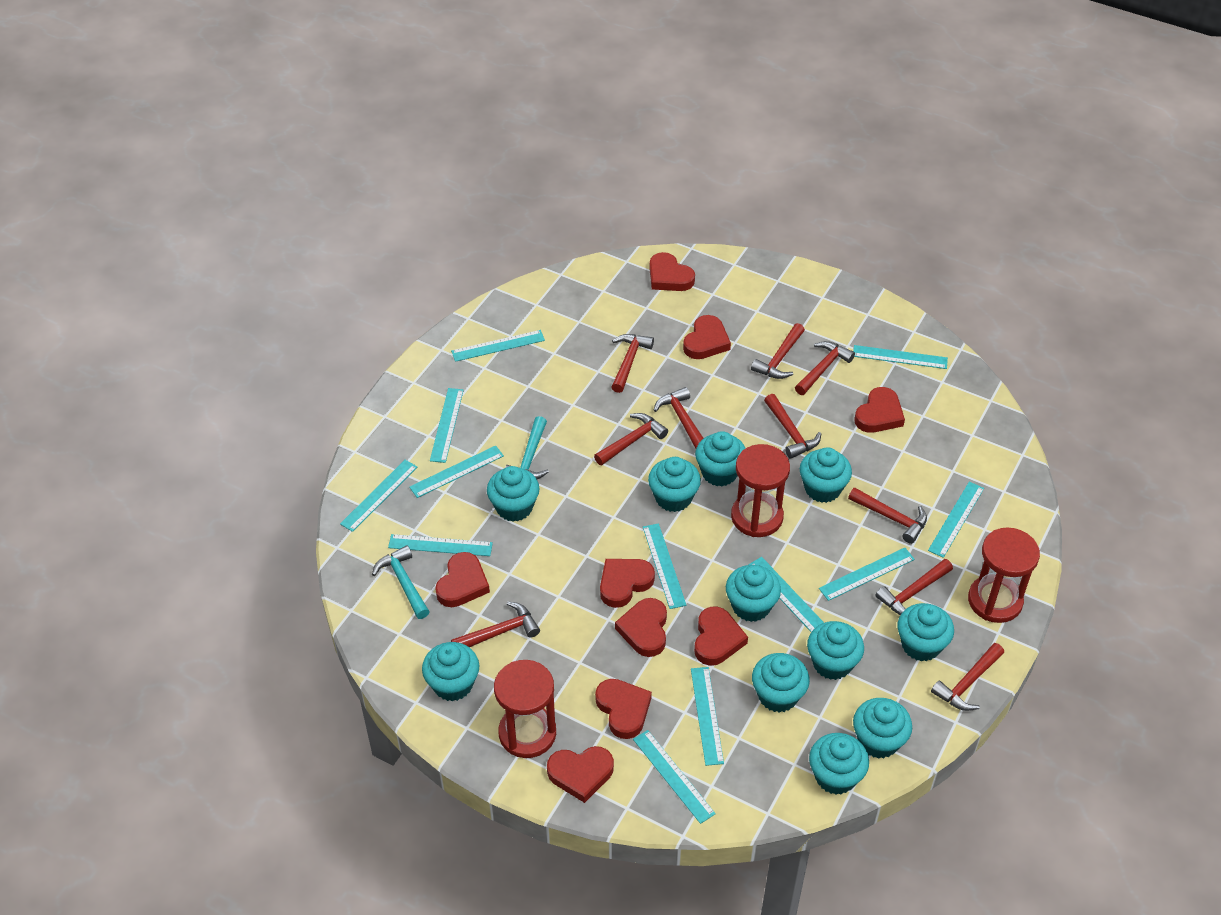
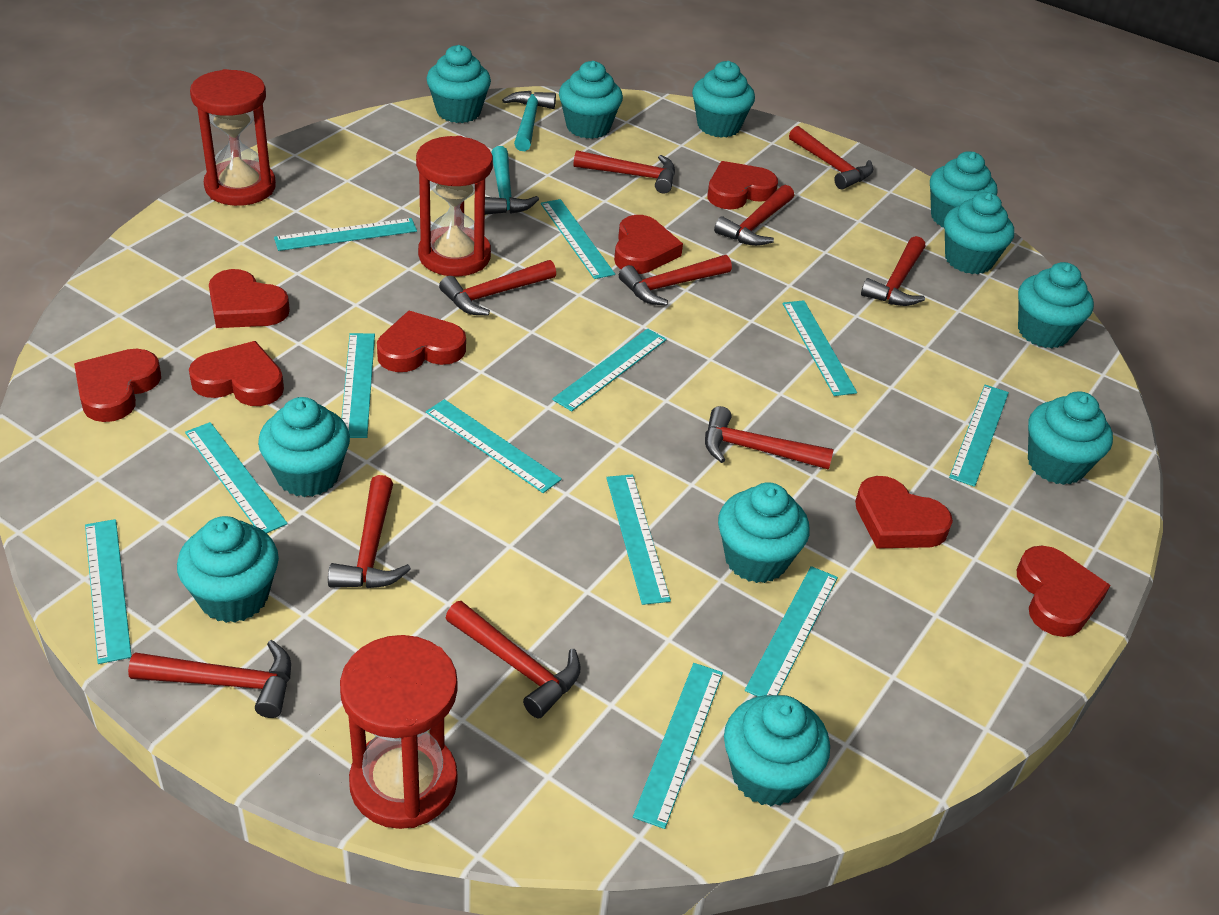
red heart: [435,552,490,607] [547,746,614,803] [595,679,652,739] [600,559,655,608] [615,598,667,657] [650,252,695,291] [683,315,731,359] [694,607,748,666] [854,387,905,433] = 9 -> [74,349,161,422] [189,341,284,406] [209,269,290,328] [377,311,466,372] [614,215,683,274] [707,161,778,210] [855,476,953,548] [1017,546,1111,637] = 8

